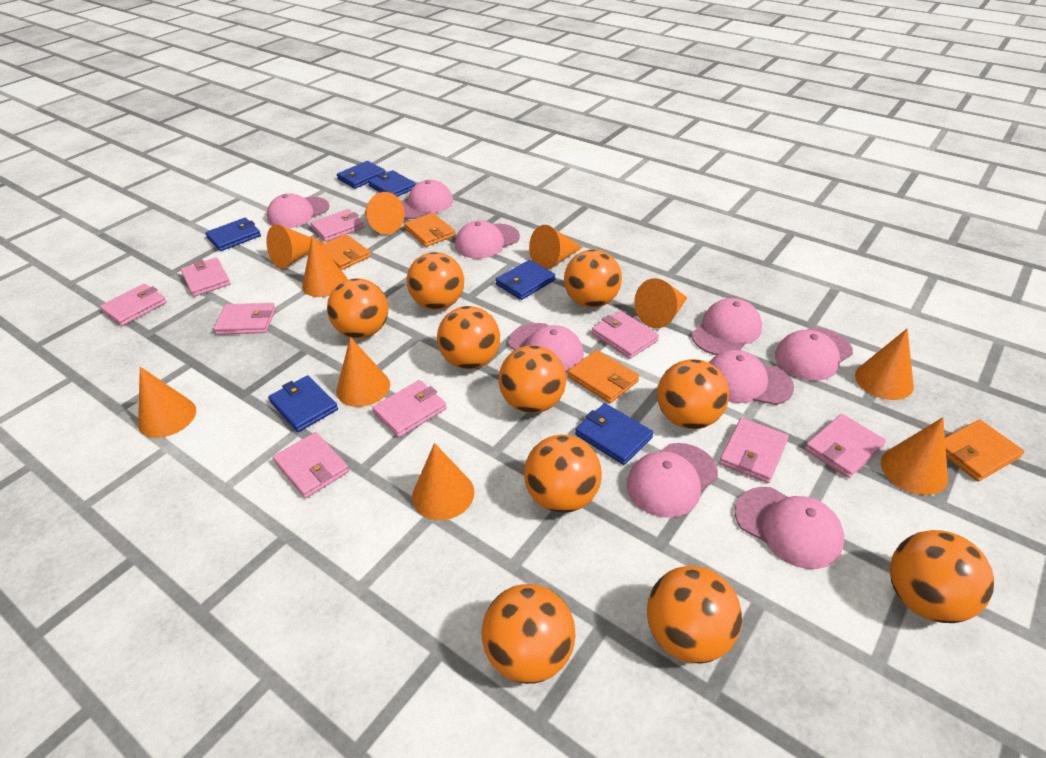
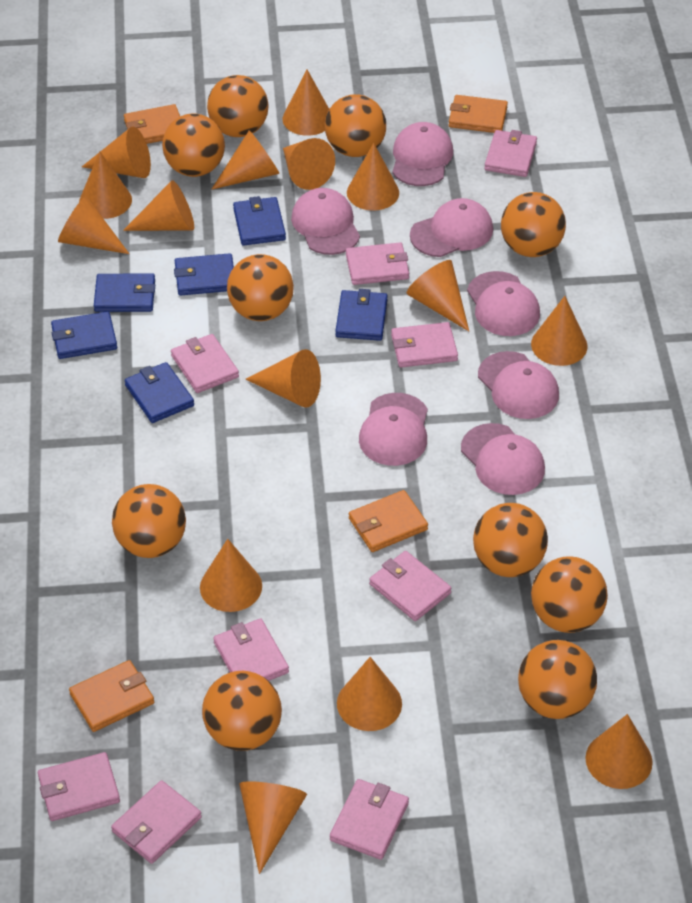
orange cone: [138,367,196,438] [266,224,324,269] [302,236,348,297] [336,337,390,407] [365,192,405,234] [412,443,474,520] [529,225,583,270] [634,278,688,328] [855,329,914,400] [881,417,948,495] = 10 -> [58,196,129,254] [79,151,132,219] [82,127,151,178] [123,180,194,231] [200,539,262,612] [212,130,279,189] [239,781,307,874] [246,349,321,408] [283,70,329,136] [283,138,335,190] [337,657,402,731] [347,143,399,211] [407,260,469,331] [531,296,588,366] [585,714,653,789] = 15
pink cap: [267,193,329,228] [401,180,453,219] [455,220,520,259] [509,323,584,373] [627,443,718,518] [691,298,762,355] [709,350,794,405] [735,487,844,569] [775,328,853,381] = 9 -> [291,188,360,255] [359,393,428,466] [392,122,453,186] [410,198,493,257] [461,423,545,495] [467,271,540,336] [478,351,559,419] = 7

